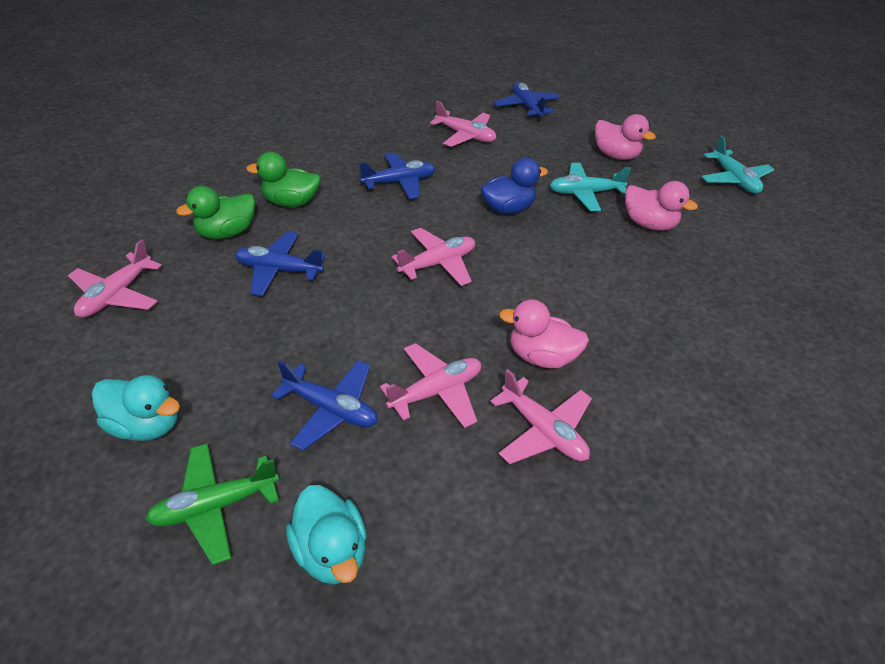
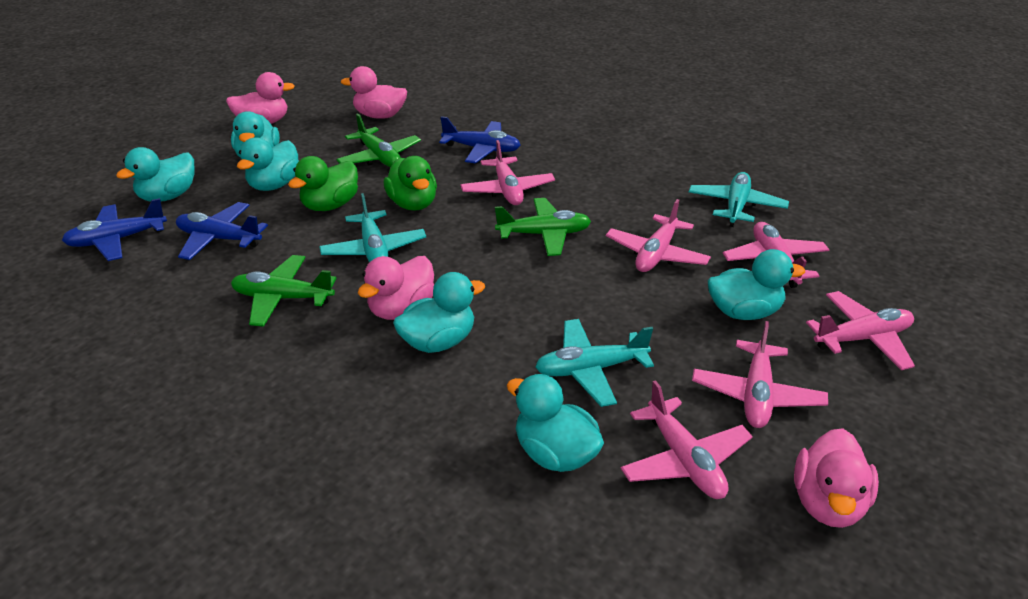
blue duck: [481,158,548,214] = 1 -> none = 0
blue plane: [235,231,326,296] [271,360,378,451] [359,152,436,199] [493,82,561,121] = 4 -> [62,198,167,261] [176,202,268,260] [439,116,520,163] = 3
green plane: [145,444,279,565] = 1 -> [231,255,337,327] [336,114,421,167] [495,198,591,256] = 3
pink duck: [499,299,589,369] [595,114,656,160] [625,181,698,231] = 3 -> [226,72,295,124] [341,66,407,119] [358,256,434,320] [794,428,879,528] = 4
pink plane: [68,239,162,318] [380,343,481,428] [392,228,475,286] [430,101,496,147] [490,369,592,464] = 5 -> [460,140,555,205] [606,199,711,272] [620,380,753,499] [692,321,828,428] [723,222,830,288] [806,291,915,370] = 6
turquoise duck: [92,375,180,441] [286,485,367,585] = 2 -> [116,147,194,202] [231,111,280,158] [237,138,299,191] [393,272,485,353] [507,374,604,472] [708,249,805,320] = 6
turquoise plane: [550,163,631,211] [701,136,774,194] = 2 -> [319,193,426,262] [535,319,654,407] [689,172,789,227] = 3

